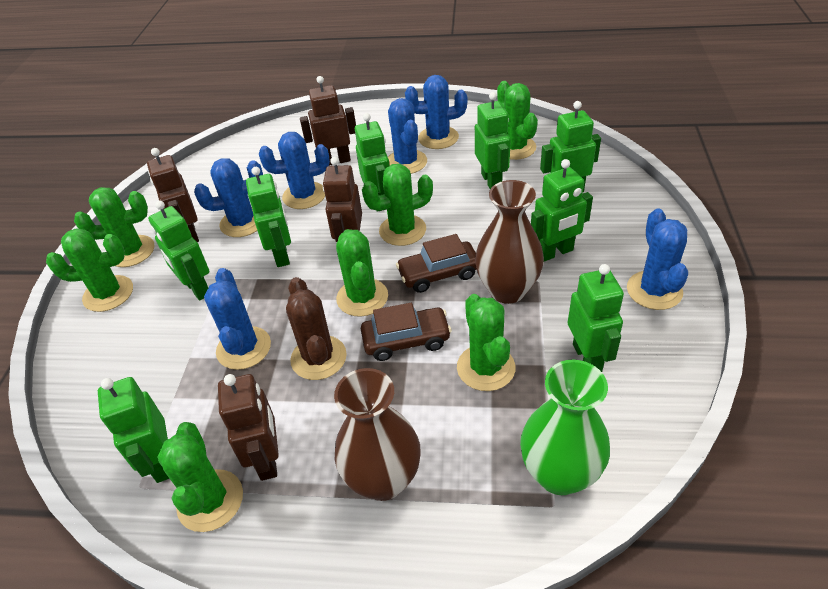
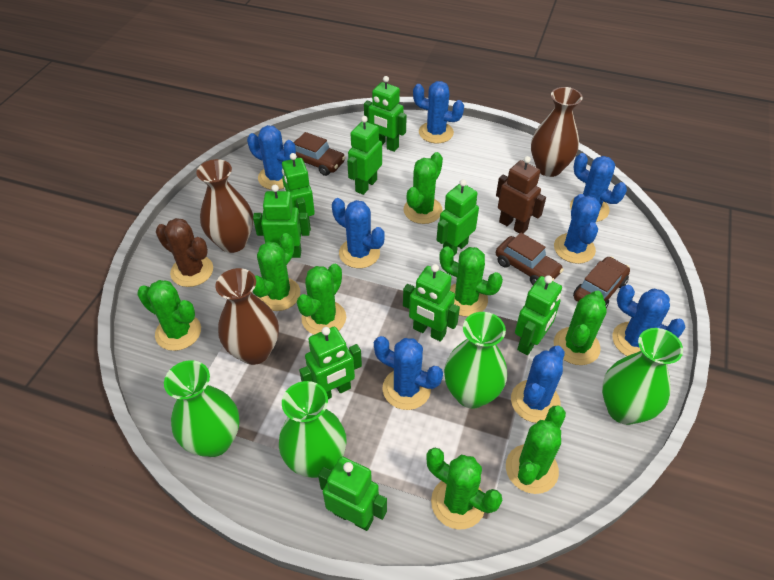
blue cactus: [194,158,263,237] [204,268,271,370] [259,132,330,209] [388,98,427,174] [405,75,467,149] [627,208,688,310] = 6 -> [247,125,296,190] [332,198,385,268] [374,336,443,410] [413,81,464,143] [511,346,565,423] [554,194,601,264] [570,153,627,222] [612,285,686,356] = 8
brown car: [361,303,452,361] [396,234,477,293] = 2 -> [294,132,346,176] [496,233,564,285] [573,256,630,308] = 3
brown robot: [147,148,199,242] [218,374,279,481] [300,76,356,166] [323,157,362,242] = 4 -> [496,156,546,234] = 1
brown vase: [334,368,421,501] [475,180,544,304] = 2 -> [196,159,253,253] [215,268,279,365] [531,87,583,177] = 3
green cactus: [46,228,133,312] [74,187,155,267] [157,422,243,532] [336,229,388,317] [362,164,433,246] [457,294,515,391] [497,81,538,160] = 7 -> [137,280,201,351] [253,233,300,311] [297,264,346,335] [403,152,443,224] [426,448,502,530] [439,246,503,317] [506,406,566,494] [554,291,607,365] = 8
green robot: [98,377,169,483] [148,200,209,301] [246,167,291,267] [355,113,390,212] [475,92,511,189] [531,159,593,262] [540,101,601,192] [568,264,624,372] = 8 -> [253,185,310,258] [282,153,315,231] [299,327,362,399] [318,457,387,531] [347,116,382,195] [364,76,407,152] [403,264,460,342] [437,179,479,256] [515,275,562,355] = 9
green vase: [520,360,610,495] = 1 -> [164,360,239,457] [279,381,347,478] [444,312,507,409] [602,328,683,425] = 4

